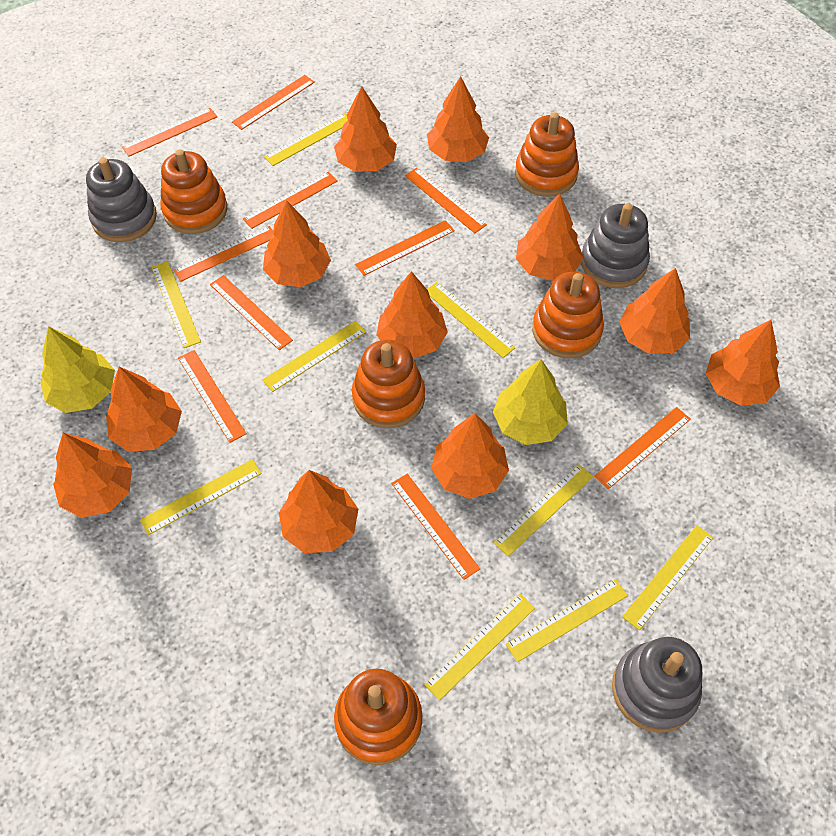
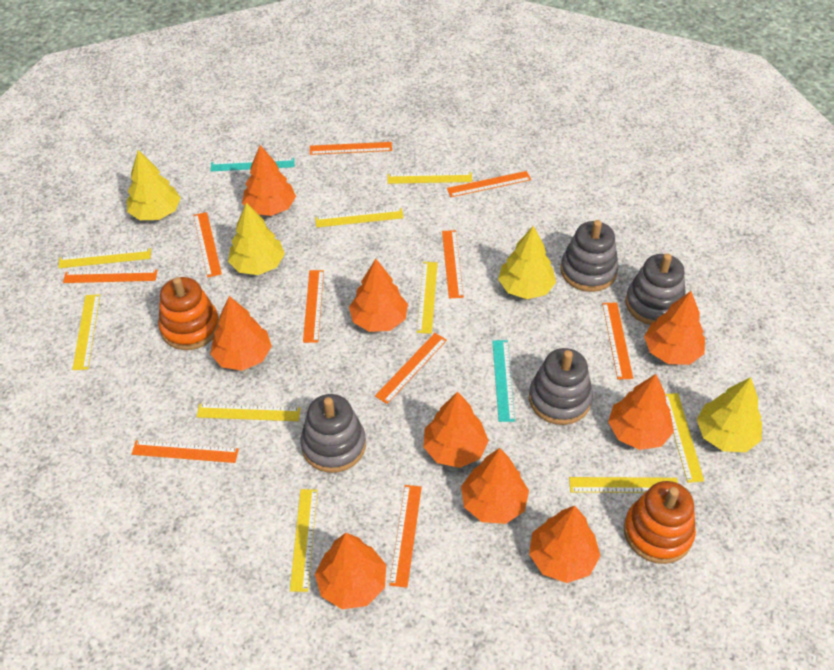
grey stacking toy: [86,157,157,242] [581,203,650,288] [612,637,702,733] = 3 -> [301,394,366,473] [529,348,593,425] [561,220,619,292] [626,253,686,325] = 4
orange stacking toy: [160,149,227,234] [334,669,422,765] [352,339,425,428] [515,112,579,197] [532,272,604,358] = 5 -> [158,277,219,350] [624,481,696,564] = 2
orange tree: [53,433,132,518] [106,366,182,452] [263,200,331,287] [279,470,358,553] [334,86,397,172] [376,271,448,359] [427,76,489,162] [431,413,509,499] [516,193,584,281] [619,268,690,354] [705,320,780,406] = 11 -> [210,296,272,371] [242,145,296,216] [315,533,386,609] [349,259,408,332] [423,391,489,468] [461,448,529,524] [529,506,600,583] [608,374,674,450] [644,291,705,365] = 9
turquoise ruler: none = 0 -> [210,158,295,171] [492,340,515,422] = 2
yellow tree: [40,326,115,413] [493,359,568,445] = 2 -> [127,150,181,220] [228,202,285,275] [498,226,556,299] [697,377,762,452] = 4

